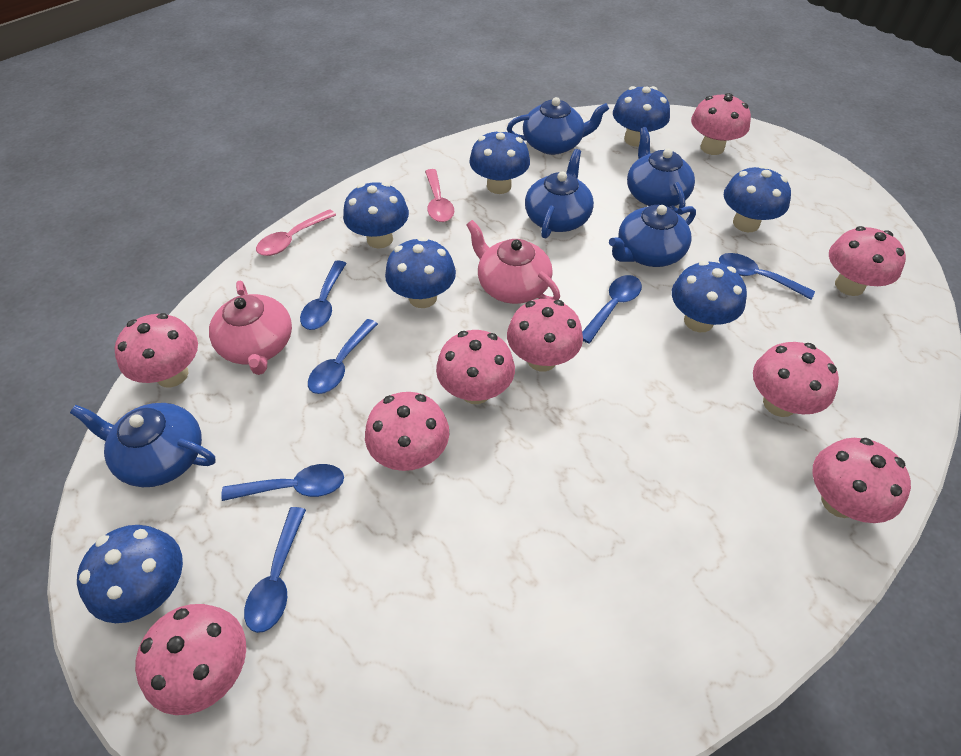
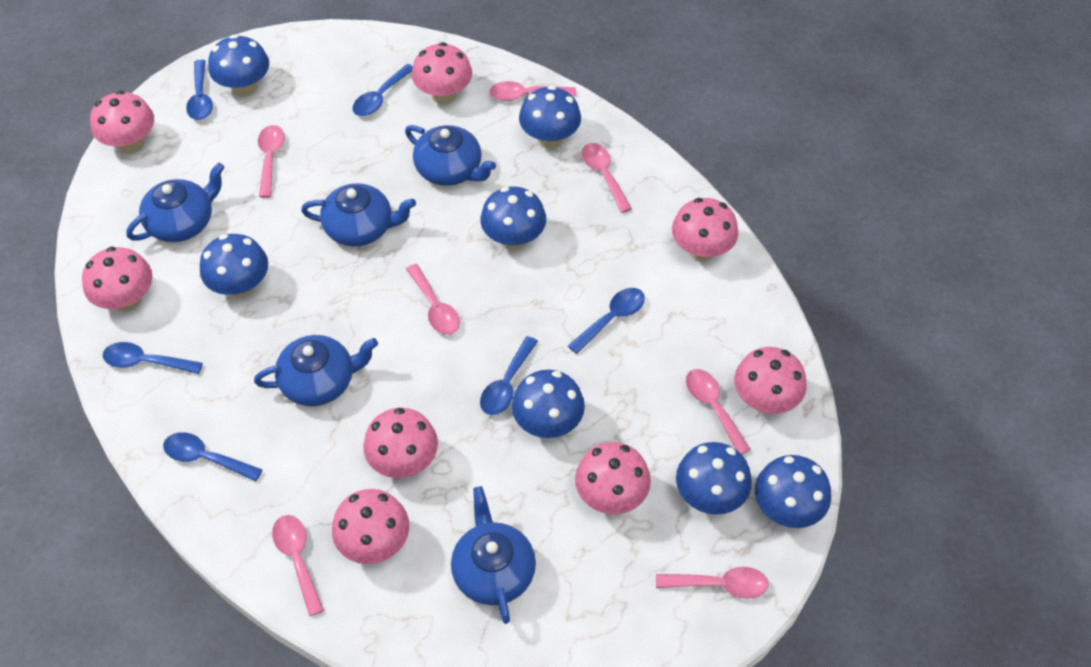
pink mushroom: [114,313,198,388] [135,604,246,715] [365,392,449,471] [436,330,515,404] [507,299,583,371] [691,93,751,155] [753,342,839,417] [812,438,911,523] [829,226,906,296] = 9 -> [82,247,153,312] [90,91,154,154] [332,489,409,564] [363,408,438,478] [412,42,472,104] [575,442,651,514] [672,198,738,262] [734,347,807,414] = 8
pink spoon: [256,209,336,256] [425,169,454,222] = 2 -> [258,125,285,198] [272,515,324,616] [406,264,460,335] [489,81,576,101] [582,143,632,213] [656,567,769,599] [686,369,751,454] = 7
pink teapot: [209,280,292,375] [466,220,560,304] = 2 -> none = 0

